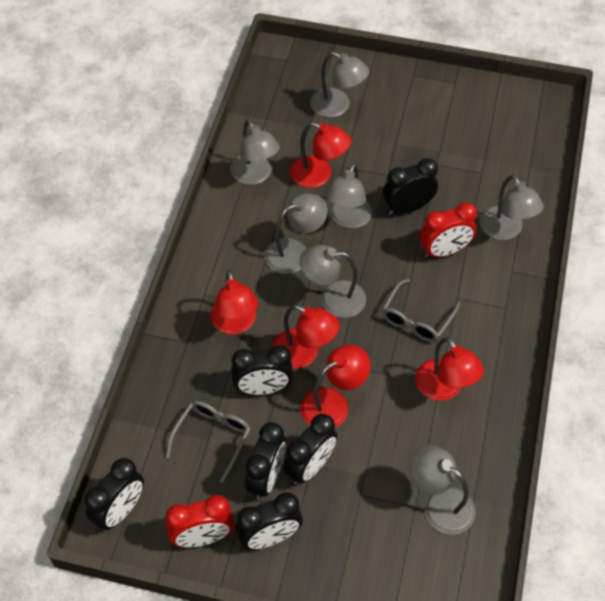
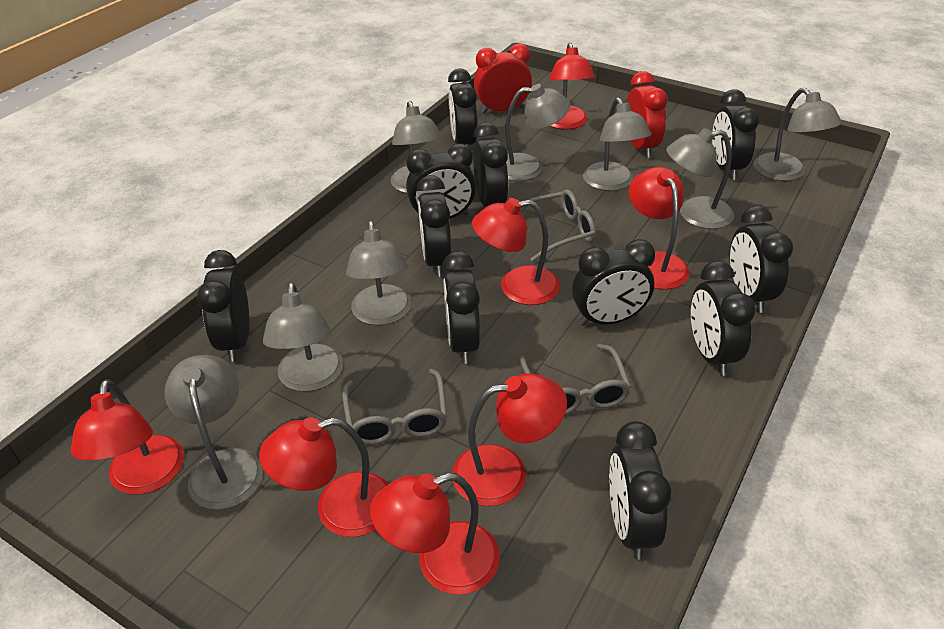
black clock: [85,458,144,530] [231,345,293,395] [236,492,303,550] [245,422,286,499] [283,414,337,485] [383,158,438,215] = 6 -> [197,250,249,362] [406,144,476,222] [417,175,451,277] [442,251,480,364] [448,68,478,147] [473,122,509,207] [572,239,655,326] [609,421,672,560] [691,261,756,376] [712,89,759,180] [730,205,793,313] = 11
grey glasses: [166,401,251,483] [382,279,460,342] = 2 -> [342,369,447,445] [520,344,631,415] [521,189,596,262] = 3
grey lamp: [230,119,280,185] [264,193,328,274] [300,245,366,318] [310,52,369,118] [325,163,373,228] [410,445,476,535] [479,175,544,240] = 7 -> [165,355,263,510] [263,282,343,392] [346,221,411,325] [391,101,442,193] [505,84,570,181] [583,97,651,191] [666,128,734,229] [754,88,842,181] = 8
red lamp: [211,270,259,335] [272,305,340,369] [290,122,351,188] [300,345,371,428] [415,337,484,401] = 5 -> [71,379,184,495] [259,417,388,537] [370,473,500,594] [452,373,567,506] [472,198,560,305] [550,43,595,129] [629,167,689,290] = 7

